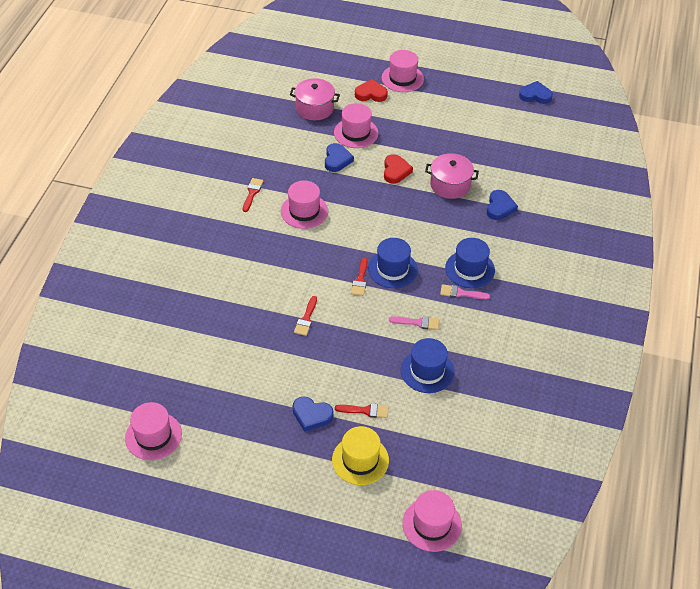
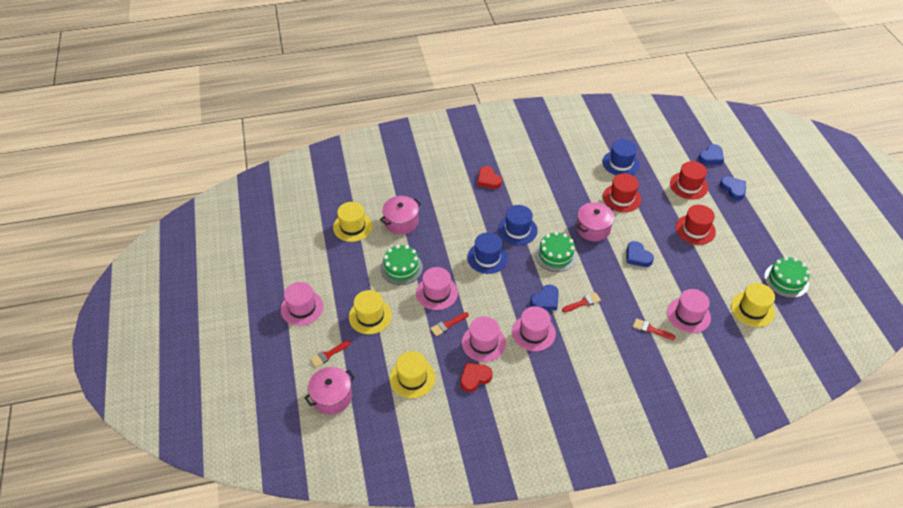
green cake: none = 0 -> [380,245,423,285] [535,232,577,272] [764,256,810,298] = 3
pink brush: [389,316,439,330] [440,284,490,299] = 2 -> none = 0
pink pot: [290,78,340,120] [425,153,479,199] = 2 -> [305,367,355,415] [380,196,421,235] [576,202,614,241] = 3
red hat: none = 0 -> [603,174,641,212] [670,161,708,199] [676,205,716,245] = 3
yellow hat: [332,426,389,485] = 1 -> [333,202,373,242] [349,290,392,334] [390,351,435,398] [731,283,775,327] = 4

